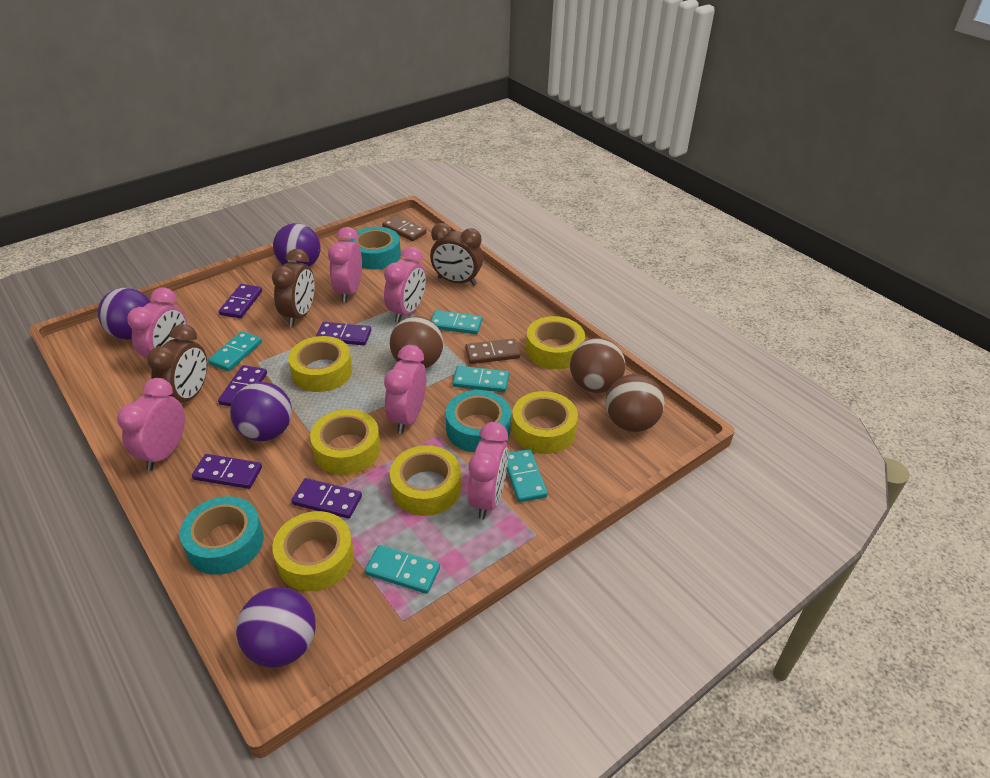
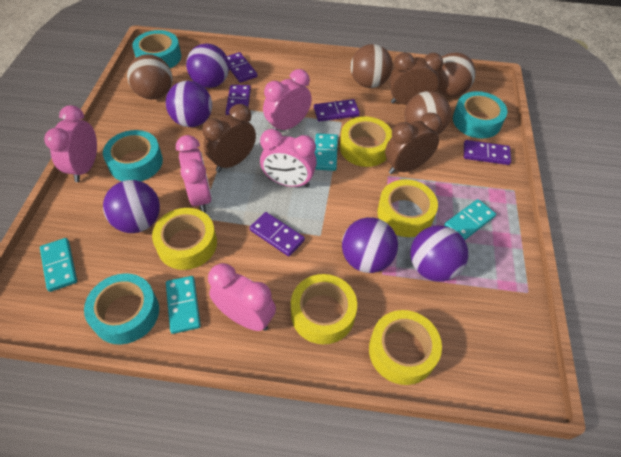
brown ball: [390,316,443,368] [570,338,625,393] [606,374,665,432] = 3 -> [127,54,173,100] [351,44,393,88] [404,91,451,134] [437,52,476,97] = 4
brown domino: [382,215,426,241] [465,339,520,364] = 2 -> none = 0
pink clock: [117,378,185,471] [127,288,187,358] [328,227,362,302] [384,247,426,323] [384,345,426,433] [468,422,508,519] = 6 -> [44,105,97,182] [176,135,212,213] [208,263,276,331] [260,129,317,187] [263,69,312,130] = 5
purple ball: [98,288,151,340] [230,382,292,441] [236,587,316,668] [273,223,321,267] = 4 -> [103,180,160,233] [166,81,212,127] [186,43,229,88] [342,217,398,273] [410,225,468,282] = 5
turquoise domino: [208,331,262,371] [365,545,440,594] [431,310,482,334] [452,366,509,392] [507,449,548,502] = 5 -> [40,238,77,292] [166,276,201,334] [314,133,338,171] [444,199,496,240] = 4
turquoise tape: [179,496,264,575] [349,227,401,270] [446,390,511,452] = 3 -> [84,273,159,345] [103,130,163,181] [132,30,181,68] [453,91,507,139] = 4
yellow tape: [272,511,354,591] [288,336,352,392] [310,409,380,475] [390,445,461,516] [512,391,578,454] [526,316,585,369] = 6 -> [152,208,217,270] [291,274,357,344] [340,116,392,167] [369,310,442,385] [377,179,438,237] = 5

